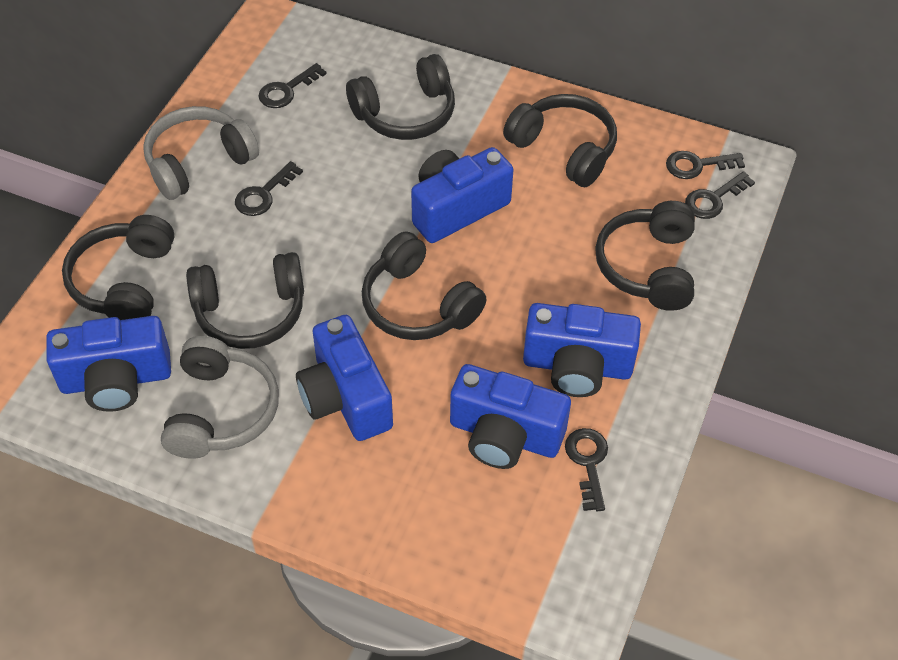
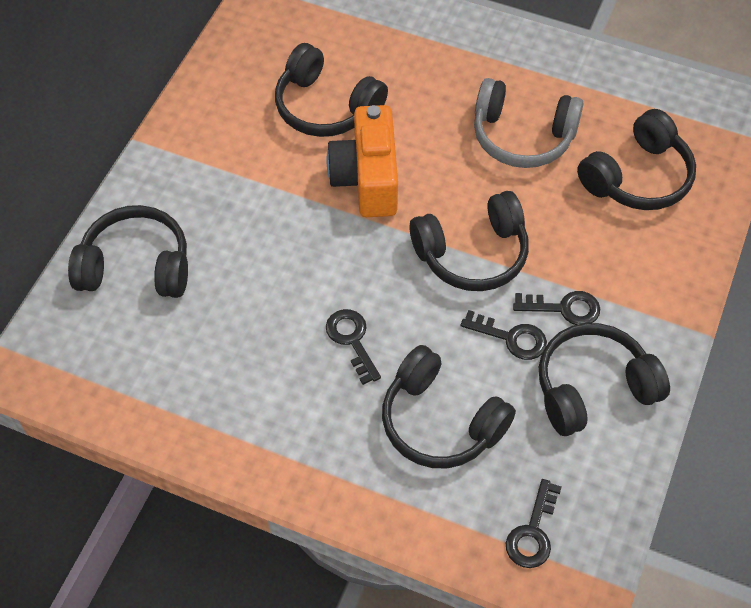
black key: [235,161,303,216] [258,63,327,108] [565,428,608,511] [666,151,745,179] [685,171,755,219] = 5 -> [326,309,381,385] [461,310,547,360] [506,479,562,568] [513,291,600,325] = 4
blue camera: [46,316,171,412] [296,315,393,441] [411,147,514,243] [450,364,571,469] [523,303,641,397] = 5 -> none = 0
grey headphones: [143,106,259,200] [161,336,279,459] = 2 -> [474,78,583,168] = 1
orange camera: none = 0 -> [327,105,398,217] = 1

